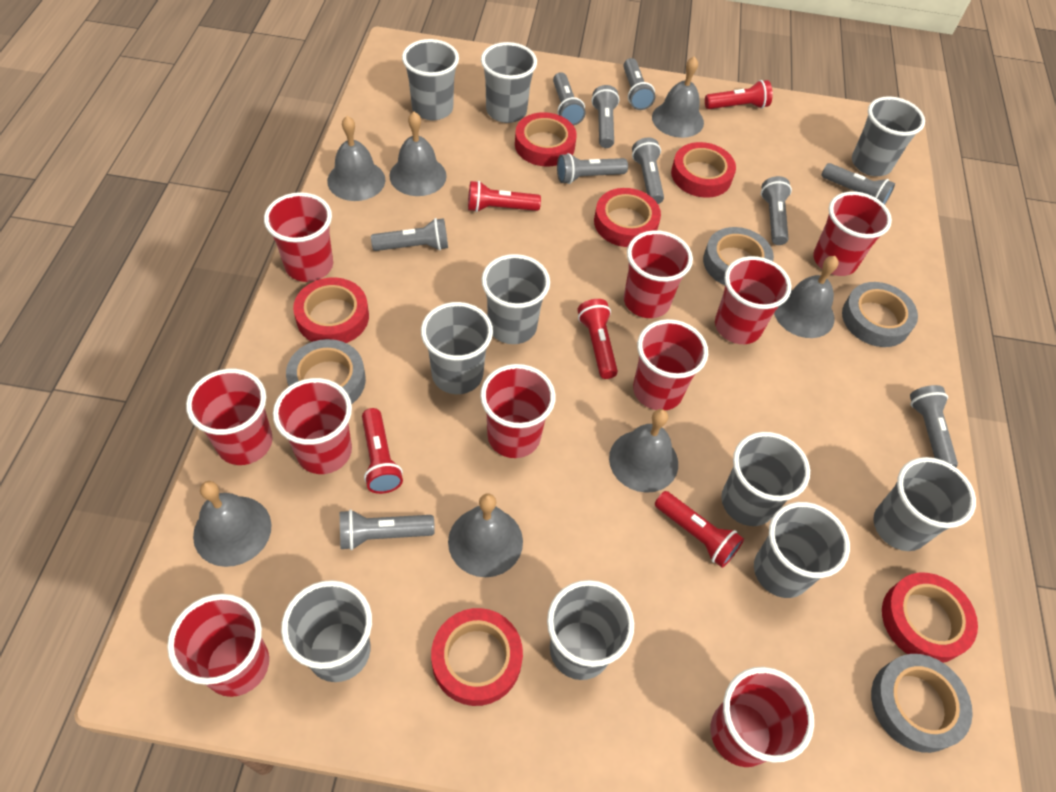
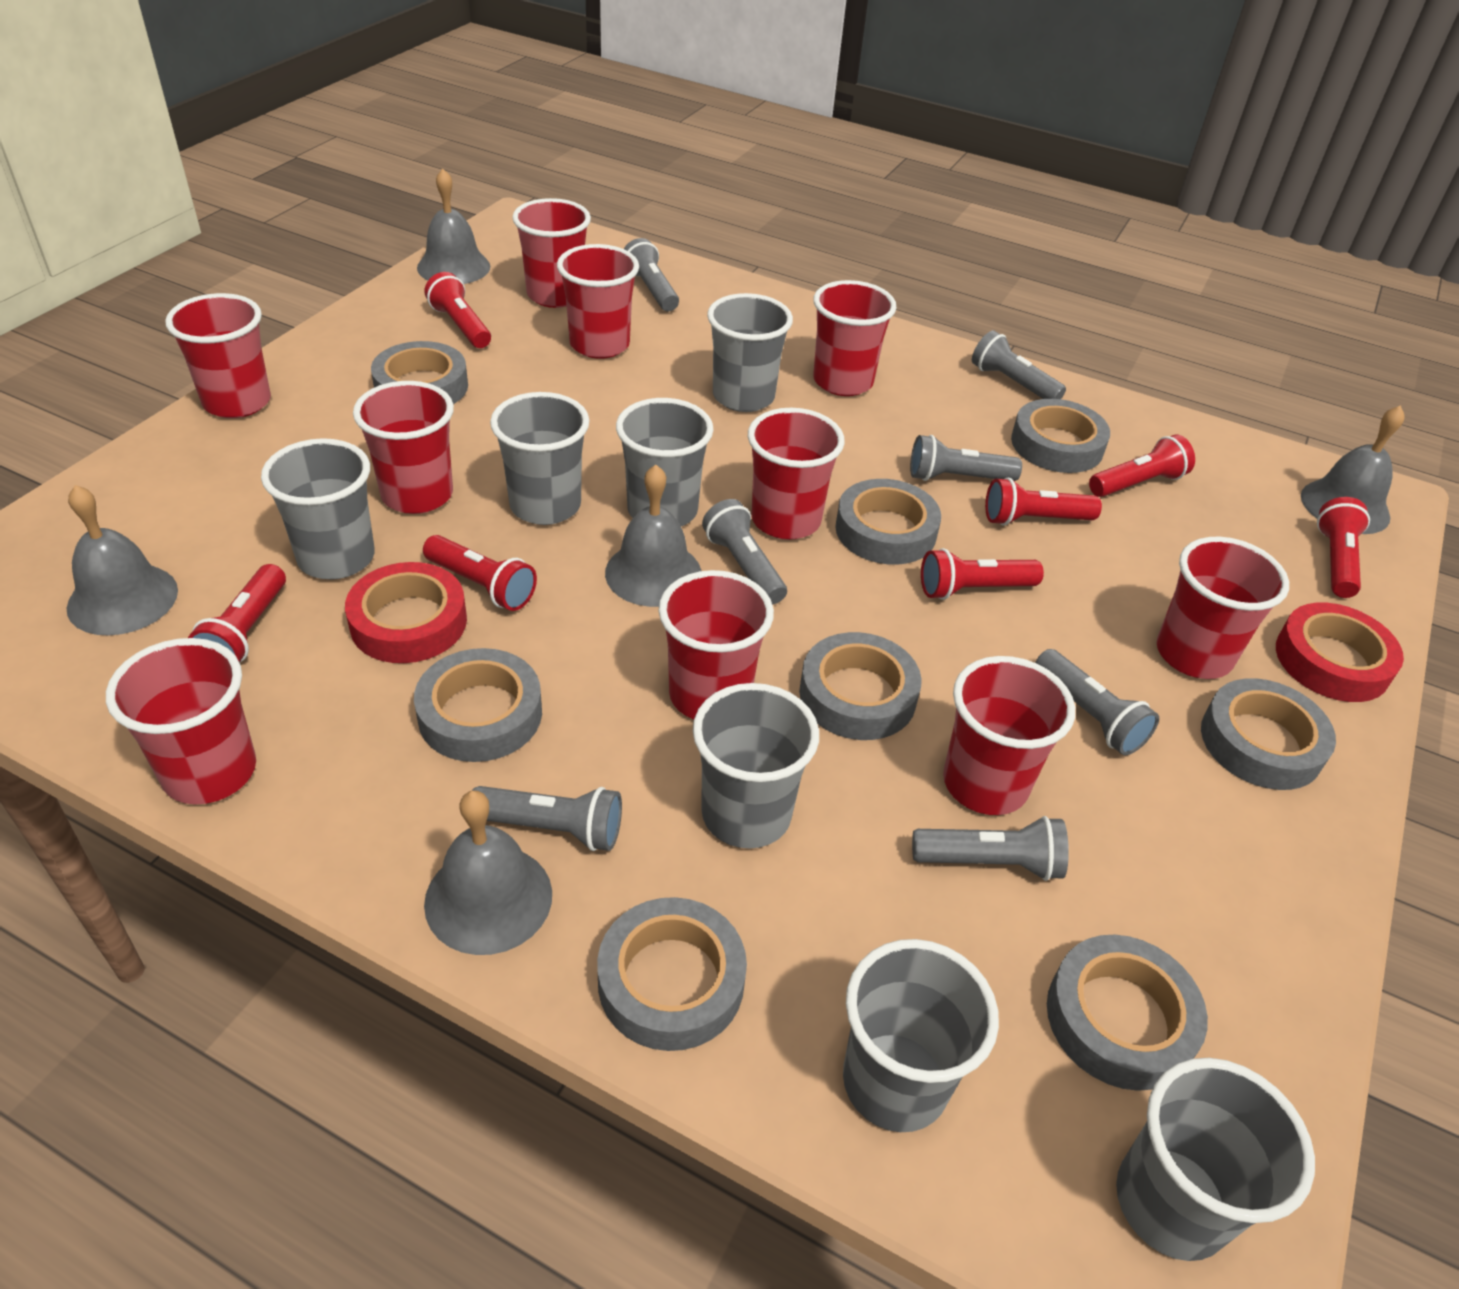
grey bell: [193,481,271,567] [327,116,385,201] [389,112,447,196] [448,493,523,577] [609,409,678,493] [652,56,704,138] [774,256,839,338] = 7 -> [67,485,178,636] [417,168,490,284] [424,790,552,955] [605,465,702,607] [1301,405,1405,534] = 5
grey cup: [281,580,372,682] [402,39,459,120] [421,302,493,394] [481,42,537,123] [481,254,550,344] [547,580,634,680] [721,432,810,526] [754,502,850,598] [852,96,925,176] [873,457,976,551] = 10 -> [261,438,375,580] [490,392,590,525] [616,398,714,526] [693,683,819,848] [707,293,793,412] [843,939,999,1132] [1116,1058,1315,1261] = 7
grey flashlight: [340,509,435,550] [371,218,448,251] [553,72,586,126] [557,153,628,184] [591,85,619,148] [623,58,655,110] [632,138,664,204] [761,176,792,245] [821,163,895,205] [910,385,958,467] = 10 -> [472,786,622,851] [624,238,679,311] [702,499,787,605] [910,435,1022,481] [912,816,1069,881] [972,330,1066,399] [1035,649,1159,755] = 7
grey tape: [286,339,366,404] [703,227,774,285] [842,282,918,347] [871,654,973,753] = 4 -> [371,341,468,404] [414,648,542,762] [597,897,747,1051] [799,632,922,740] [835,479,941,565] [1011,399,1110,473] [1047,935,1208,1091] [1201,678,1336,790] = 8
red flashlight: [362,408,403,494] [468,181,541,212] [577,299,618,379] [655,491,744,568] [705,80,773,109] = 5 -> [188,564,286,663] [423,535,537,611] [424,272,491,348] [921,548,1044,600] [985,478,1102,526] [1089,434,1195,497] [1317,497,1370,598] = 7
red tape: [293,278,369,343] [431,608,523,706] [515,112,577,167] [594,188,661,247] [671,142,736,198] [882,573,978,663] = 6 -> [345,562,467,663] [1276,602,1404,702] = 2

